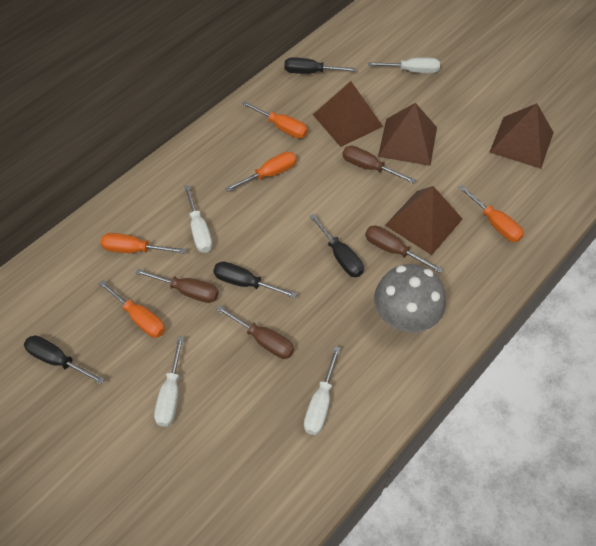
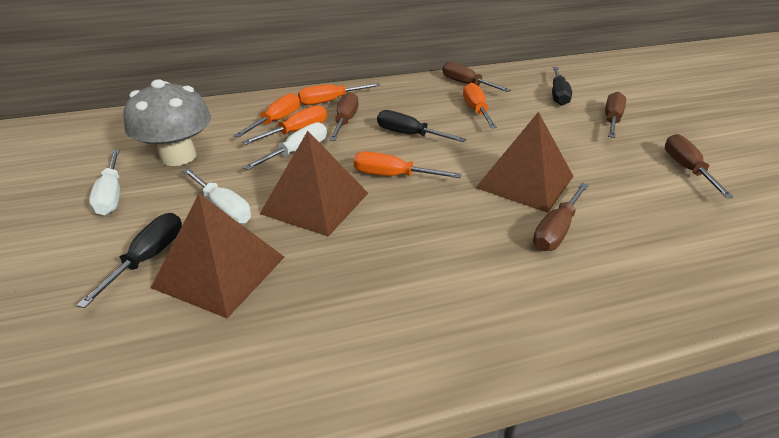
black screwdriver: [24,335,105,384] [213,262,297,298] [284,57,356,74] [309,214,364,277] = 4 -> [76,213,182,308] [377,110,466,142] [552,67,572,106] = 3
brown pyramid: [313,81,383,147] [378,103,437,166] [385,186,463,255] [490,103,554,169] = 4 -> [151,194,284,318] [260,131,368,237] [476,112,574,213] = 3
brown screwdriver: [135,269,219,303] [216,305,294,359] [342,146,416,184] [365,225,443,273] = 4 -> [329,92,358,141] [442,62,511,92] [533,183,589,251] [605,92,626,138] [665,134,734,198] = 5
white screwdriver: [154,336,184,427] [184,185,212,253] [304,346,341,435] [368,58,440,73] = 4 -> [89,150,120,215] [182,168,251,224] [243,122,327,170] = 3

